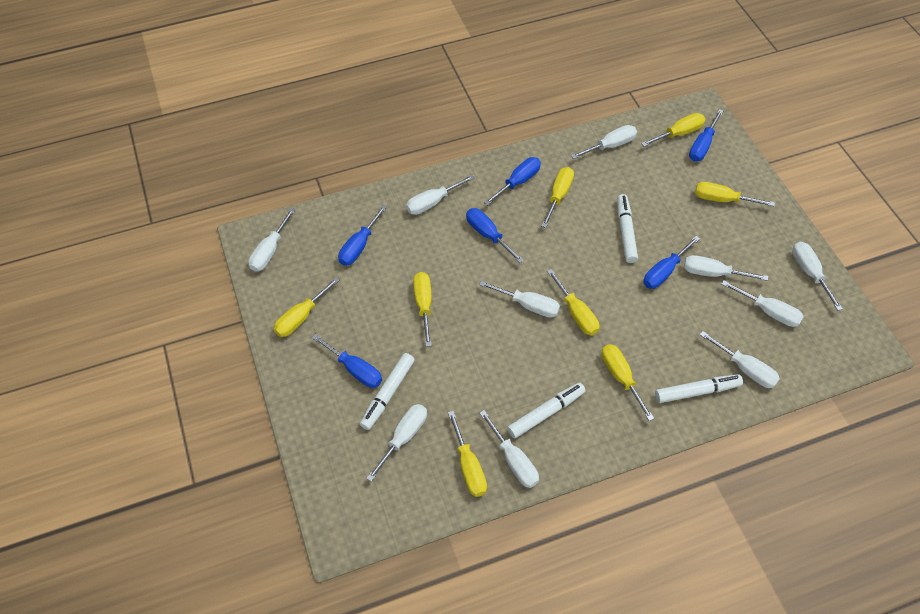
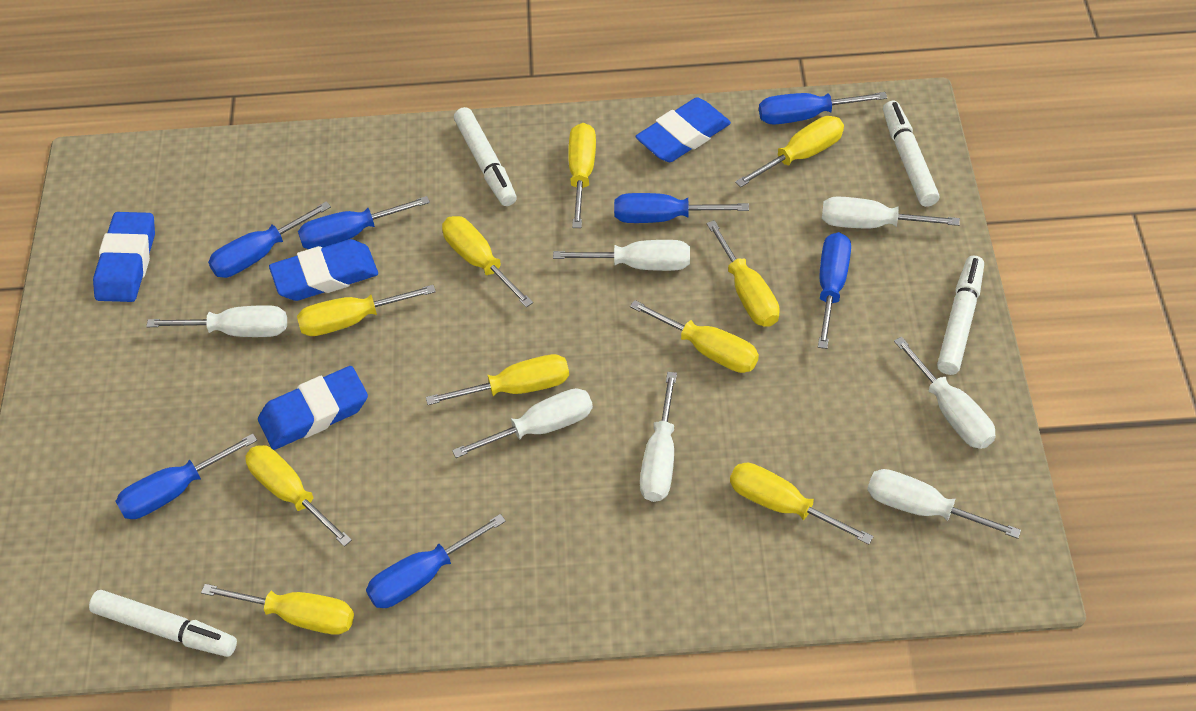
blue eraser: none = 0 -> [93,212,155,302] [258,366,368,450] [269,239,378,301] [635,97,731,162] = 4
blue screwdriver: [311,334,382,388] [338,205,387,266] [466,208,524,263] [484,157,541,205] [643,236,700,289] [689,109,723,161] = 6 -> [115,433,257,519] [208,201,331,278] [298,196,430,249] [366,514,506,608] [614,193,749,223] [759,92,887,125] [818,232,851,349] = 7
white screwdriver: [248,208,295,272] [366,404,427,482] [406,175,475,215] [479,280,560,318] [480,410,539,488] [571,125,637,159] [684,255,768,281] [699,331,780,388] [722,280,804,327] [792,242,843,311] = 10 -> [146,305,287,337] [452,388,593,458] [553,240,690,271] [640,372,677,502] [822,196,960,228] [867,469,1021,539] [894,337,995,449] = 7
yellow screwdriver: [273,277,340,337] [413,272,432,347] [448,411,487,497] [542,167,574,228] [547,269,599,335] [601,344,654,421] [641,113,705,147] [695,182,775,206] = 8 -> [201,584,354,635] [246,445,352,547] [297,285,436,336] [426,354,569,405] [442,216,533,307] [568,123,596,228] [630,300,759,373] [707,220,780,327] [730,463,874,545] [735,116,844,187] = 10

